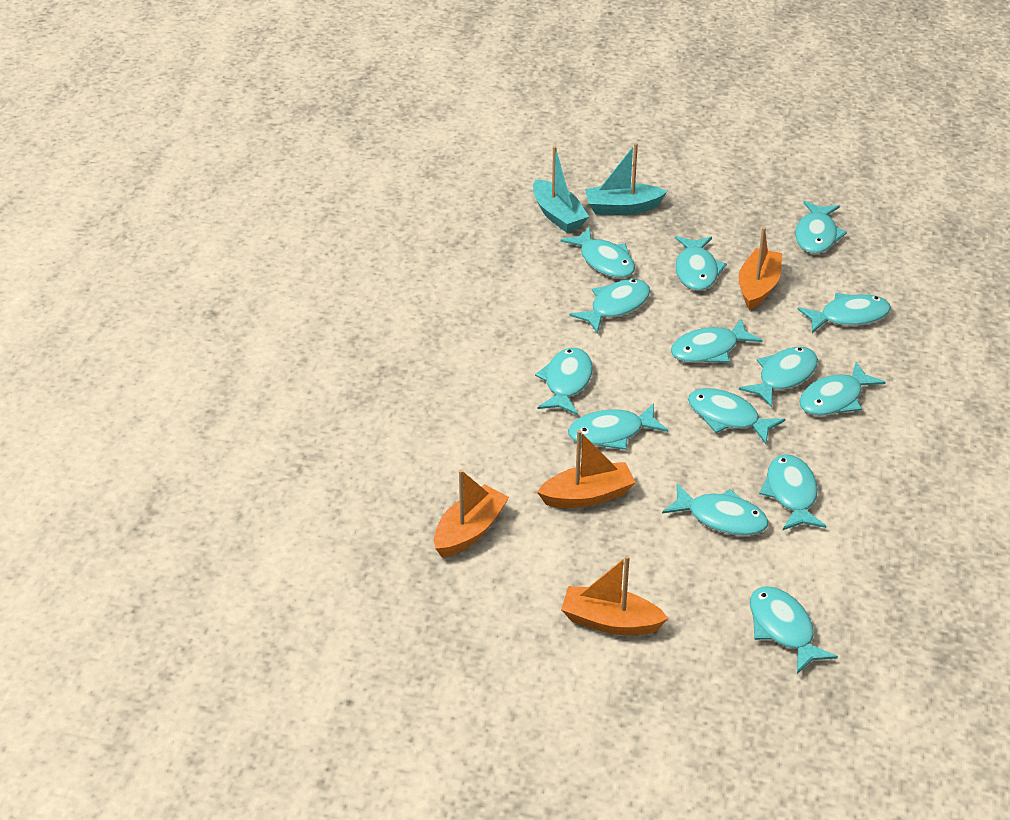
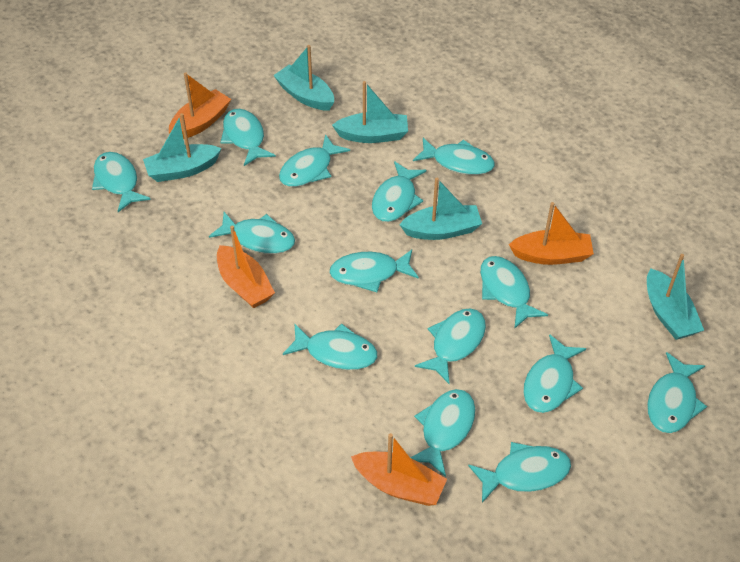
turquoise boat: [533,146,589,233] [585,143,667,215] = 2 -> [143,113,222,182] [273,45,334,111] [332,81,408,143] [399,178,482,240] [647,254,704,340] = 5

